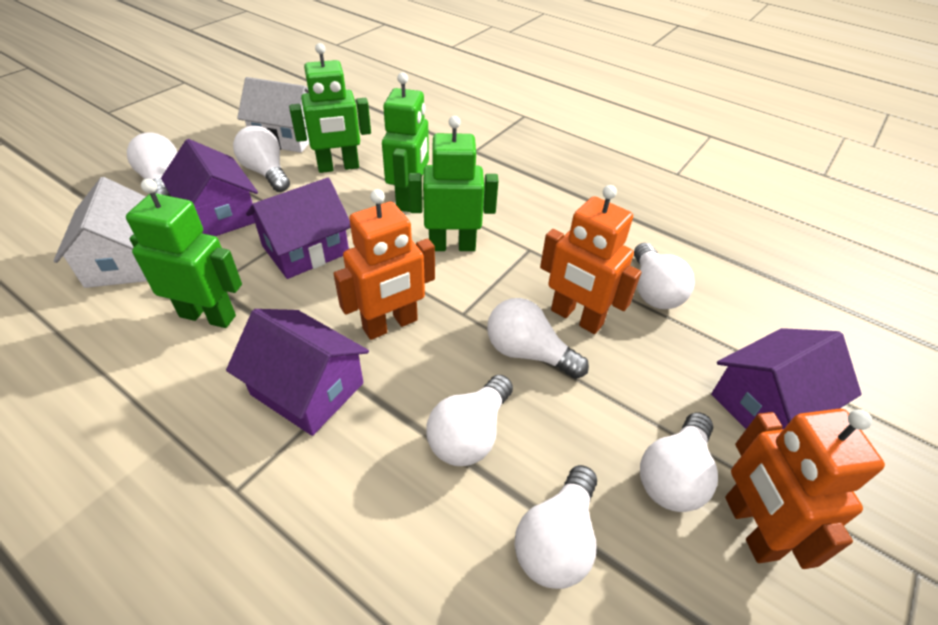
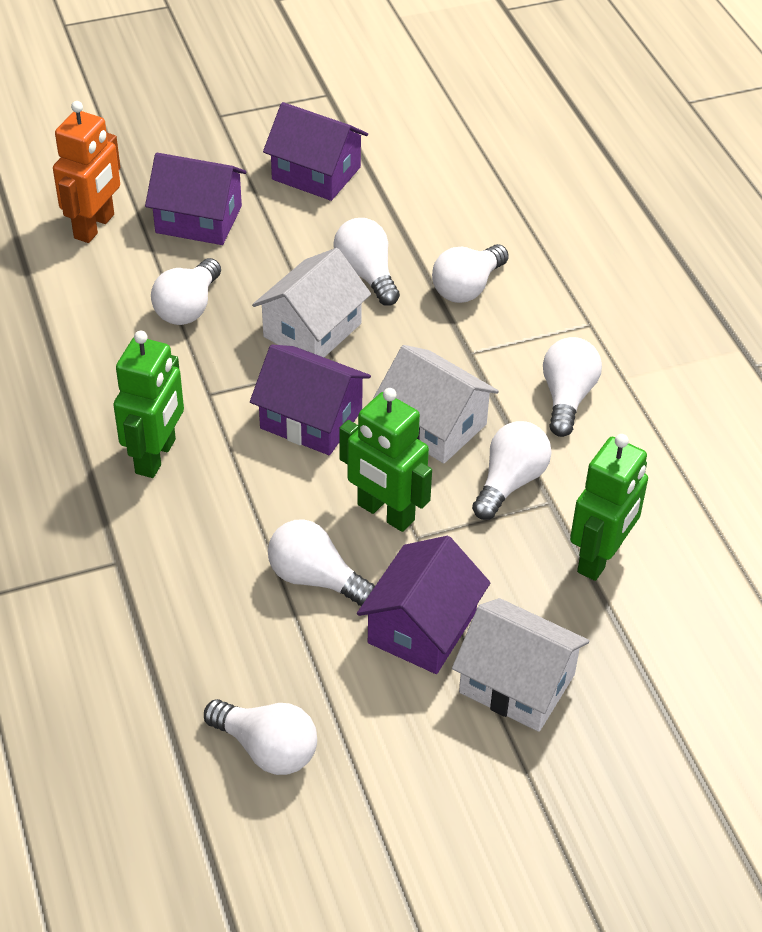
green robot: [126,179,242,328] [289,43,371,173] [382,72,429,212] [408,116,498,251] = 4 -> [113,331,184,478] [339,388,432,532] [570,434,648,581] = 3
orange robot: [334,189,435,340] [540,185,641,334] [725,408,885,569] = 3 -> [53,101,120,243] = 1
white house: [54,177,147,288] [237,77,309,153] = 2 -> [252,248,371,357] [374,345,499,463] [452,598,589,732] = 3

